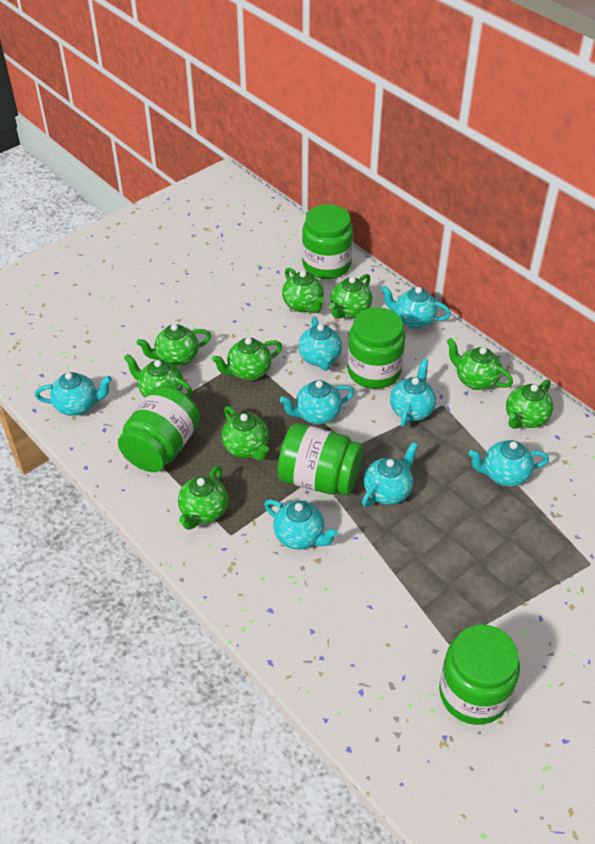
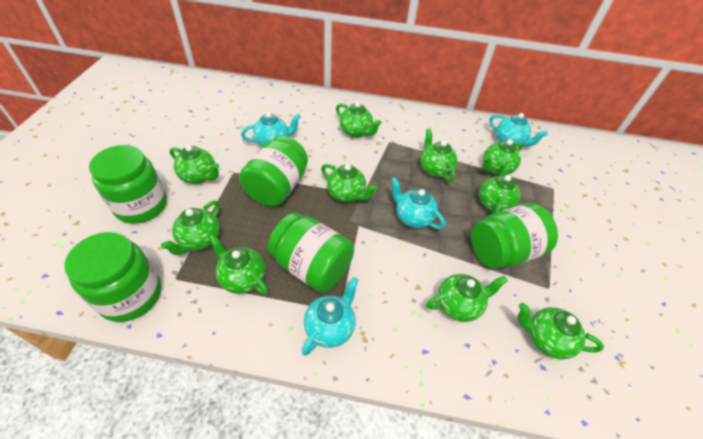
green teapot: [124,354,193,397] [137,324,211,366] [178,465,228,530] [212,337,282,380] [221,406,269,461] [282,268,324,313] [330,274,372,319] [447,338,513,390] [506,379,553,429] = 9 -> [161,201,220,255] [169,145,219,184] [208,234,268,295] [321,164,378,202] [336,102,382,138] [420,128,457,182] [426,274,508,322] [479,161,520,214] [482,139,523,175] [518,303,604,360] = 10
turquoise teapot: [35,372,112,416] [264,499,338,550] [280,380,354,424] [298,317,342,371] [362,442,418,507] [381,286,451,329] [390,359,436,427] [468,440,549,487] = 8 -> [241,112,301,146] [302,277,358,356] [391,177,445,229] [489,113,547,147] = 4

